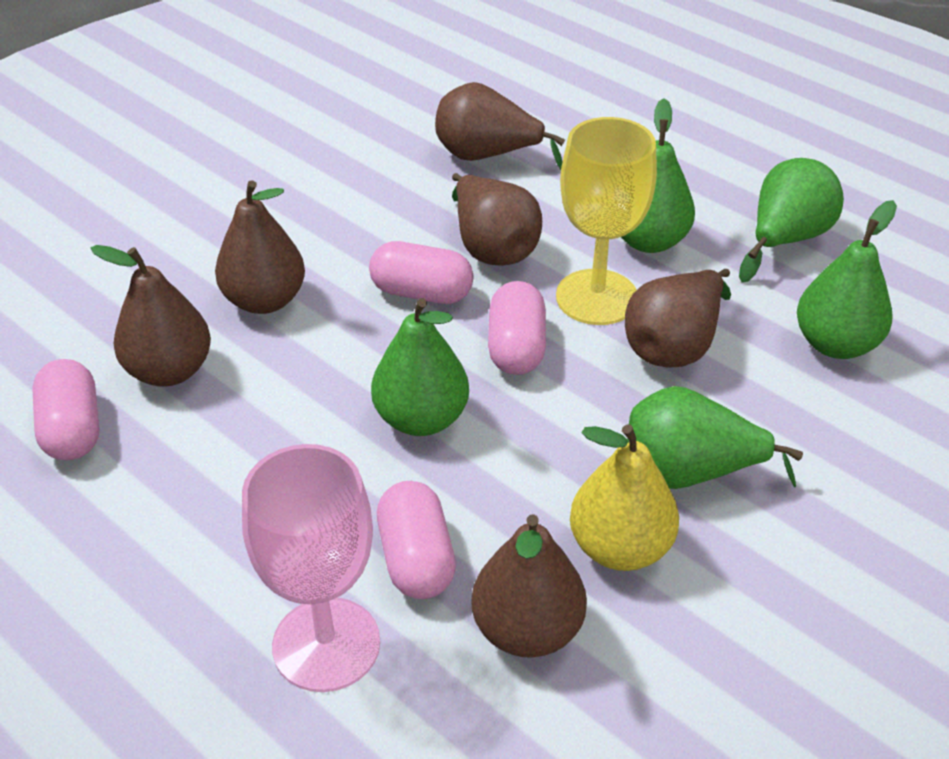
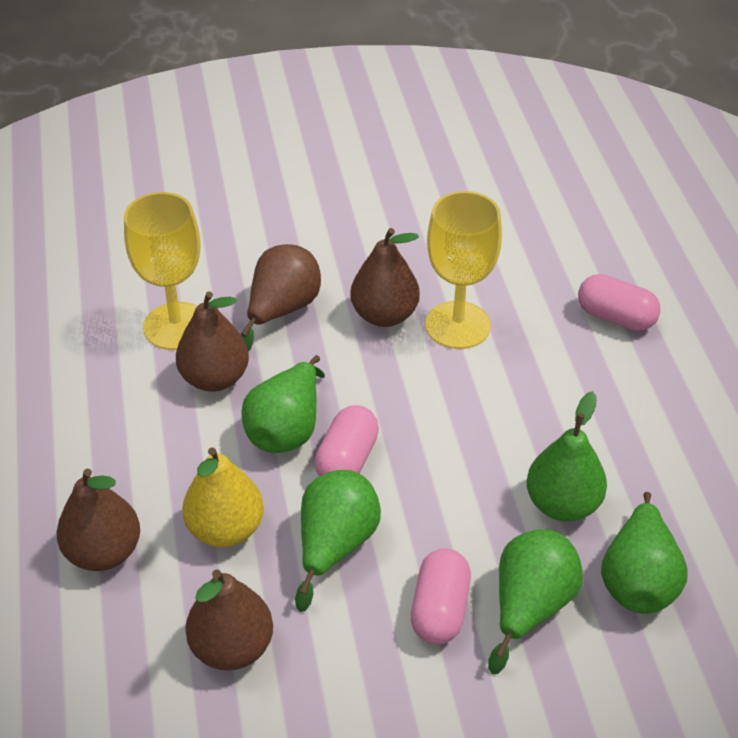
brown pear: [91,245,211,387] [215,180,305,314] [435,82,565,170] [452,173,542,266] [471,514,587,658] [625,269,731,368] = 6 -> [57,469,140,571] [176,291,249,392] [185,569,273,671] [241,244,321,352] [350,228,420,327] = 5
pink capsule: [32,359,99,460] [369,241,473,304] [377,481,456,599] [488,281,546,375] = 4 -> [314,405,379,476] [411,548,471,644] [578,274,661,331] = 3
pink goblet: [242,444,380,692] = 1 -> none = 0
yellow goblet: [556,117,657,325] = 1 -> [124,192,200,350] [425,191,502,349] = 2

